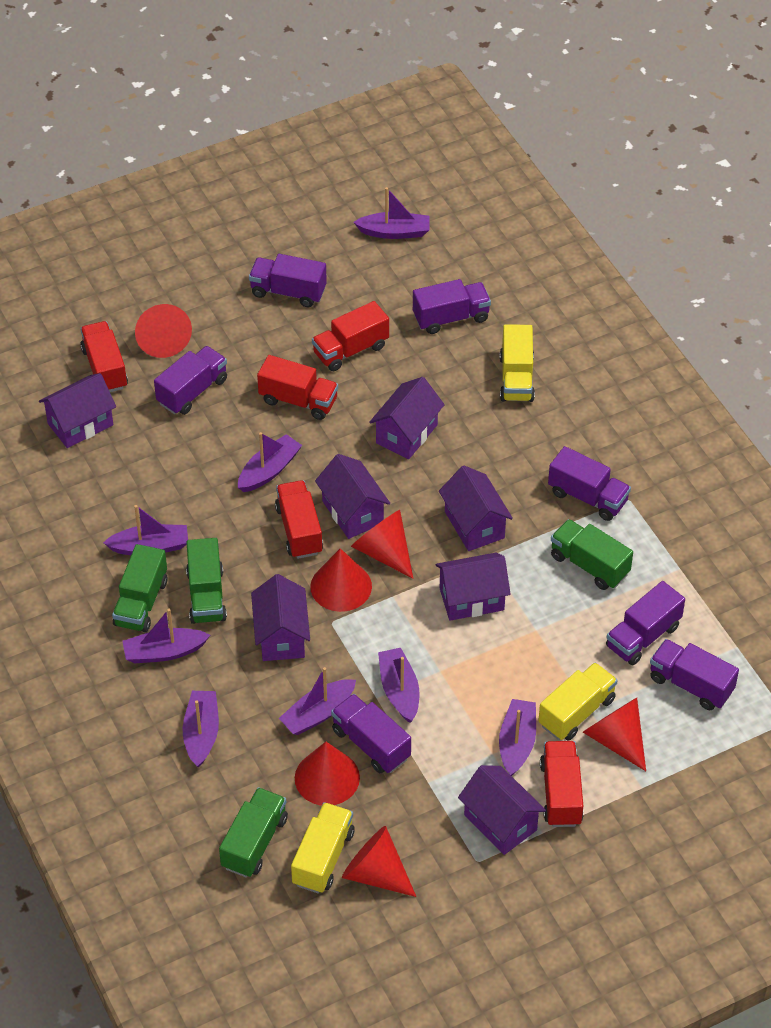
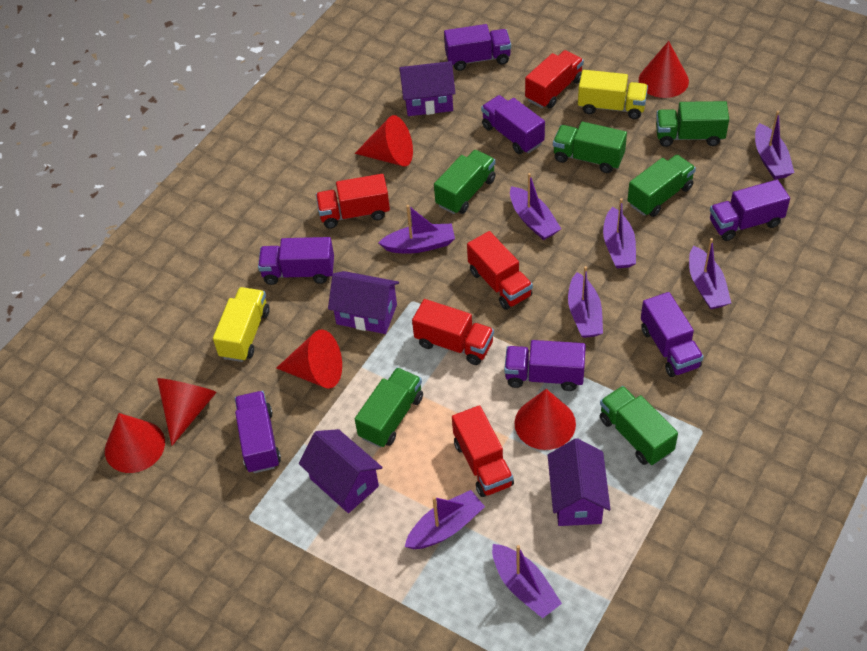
green truck: [112,544,168,632] [186,538,227,624] [219,787,288,878] [551,519,633,590] = 4 -> [355,368,423,448] [434,150,496,214] [553,122,627,173] [599,386,678,465] [627,155,696,217] [656,101,729,147] = 6
purple house: [39,373,116,448] [251,574,310,661] [315,454,390,539] [369,377,445,459] [435,552,511,621] [439,466,513,551] [458,765,546,855] = 7 -> [299,429,383,513] [328,271,399,334] [399,61,455,116] [548,438,611,526] = 4
yellow truck: [291,802,355,893] [500,324,535,402] [538,662,618,741] = 3 -> [213,287,270,362] [578,70,648,119] = 2

